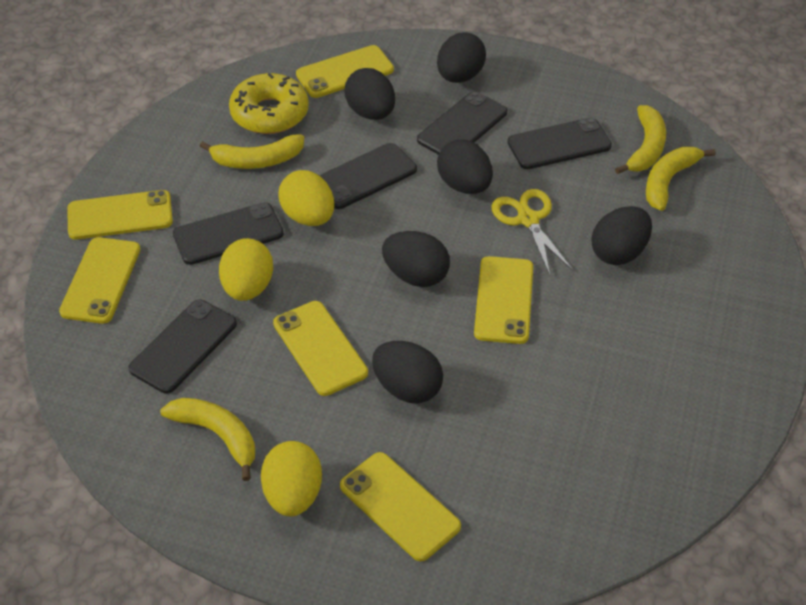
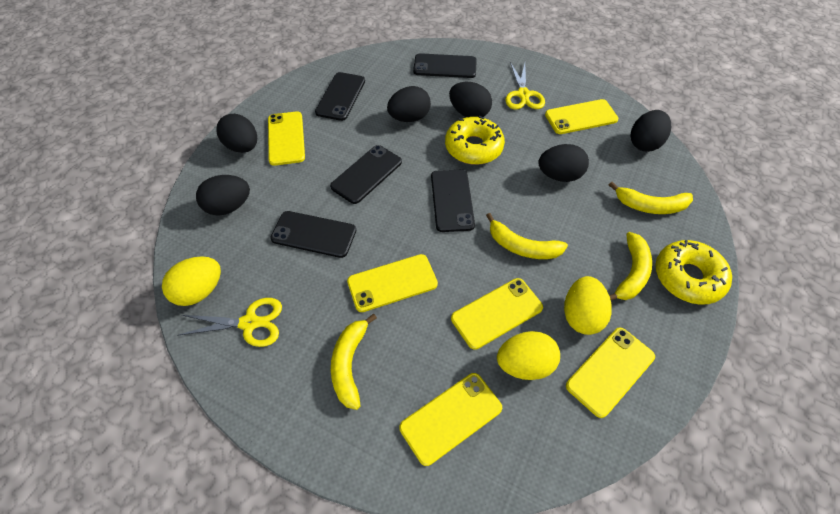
yellow donut: [229,73,309,134] = 1 -> [445,116,505,165] [656,240,732,305] = 2
yellow scissors: [491,189,573,275] = 1 -> [179,298,282,347] [505,62,545,109] = 2

